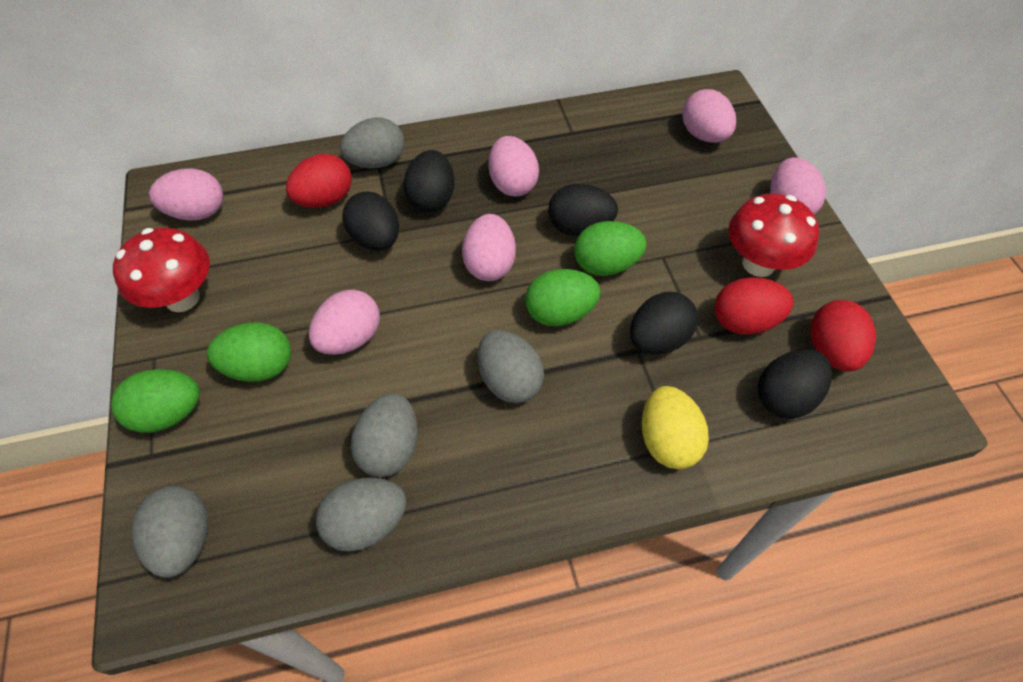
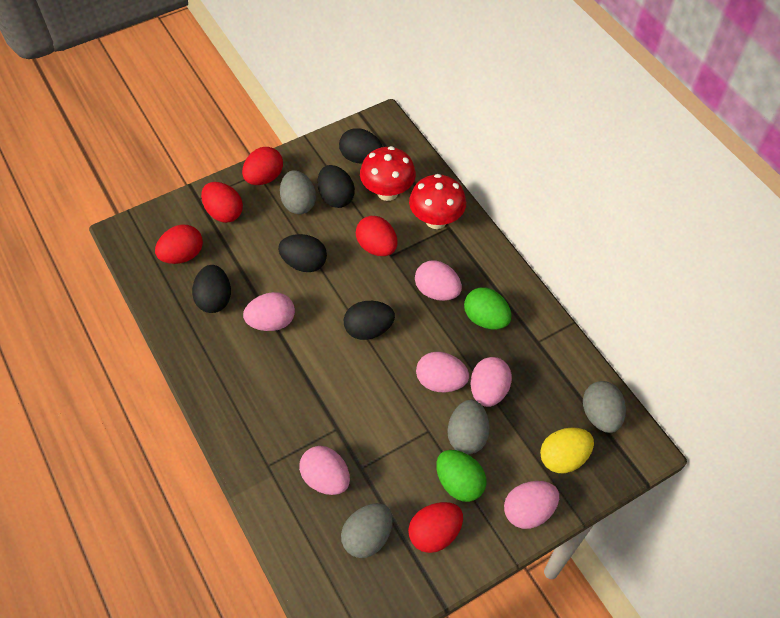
green egg: [111,369,200,433] [207,322,291,382] [525,269,600,326] [574,221,646,276] = 4 -> [436,450,487,502] [464,287,511,329] = 2
grey egg: [131,486,208,578] [316,478,407,552] [340,118,404,168] [351,393,418,477] [478,330,544,403] = 5 -> [280,170,316,214] [341,503,393,558] [447,400,490,454] [583,381,626,433] = 4
red egg: [286,154,352,208] [714,277,794,335] [810,300,876,371] = 3 -> [155,224,203,264] [201,182,243,223] [242,147,283,185] [356,216,397,256] [408,502,463,553] = 5

